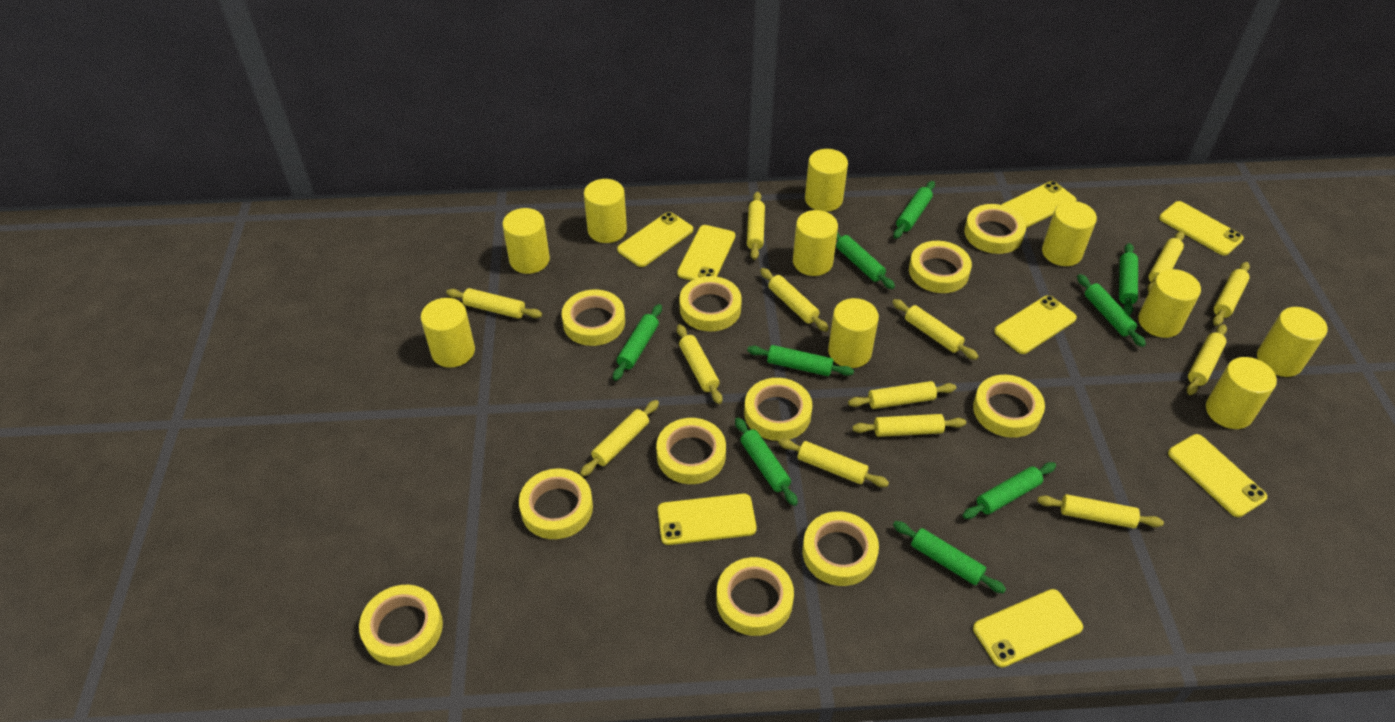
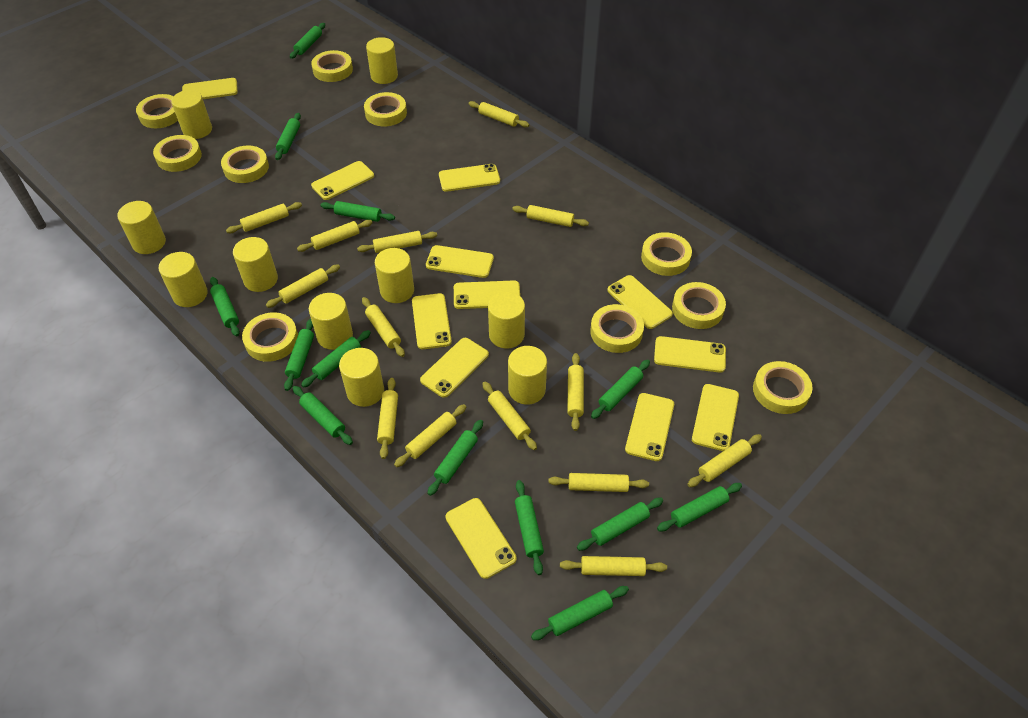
green rolling pin: [613,304,662,381] [735,417,798,506] [747,345,854,376] [836,232,895,289] [893,181,935,239] [893,521,1006,594] [962,462,1056,519] [1077,274,1146,347] [1119,243,1138,315] = 9 -> [210,277,240,337] [275,113,301,160] [284,319,314,391] [290,23,325,59] [293,386,353,445] [301,330,371,388] [320,201,395,222] [427,420,483,496] [515,480,544,575] [531,586,629,640] [577,498,663,551] [591,360,650,419] [657,483,742,531] = 13
yellow phone: [617,212,693,267] [657,494,757,545] [677,225,735,281] [973,589,1083,668] [994,295,1077,354] [1002,181,1077,228] [1159,201,1244,256] [1168,434,1267,517] = 8 -> [182,78,238,99] [311,161,374,200] [412,293,452,349] [420,338,489,398] [426,245,494,278] [439,164,500,192] [445,498,517,579] [454,280,520,309] [607,275,673,329] [625,393,674,461] [654,336,726,373] [692,384,739,451] = 12
yellow rolling pin: [446,288,542,319] [580,400,659,477] [677,324,723,404] [747,192,765,260] [760,268,829,332] [778,438,889,487] [848,381,956,409] [852,414,966,437] [892,299,979,360] [1037,494,1164,528] [1147,231,1184,292] [1187,324,1227,395] [1213,262,1250,326] = 13 -> [226,202,302,233] [266,265,340,308] [297,220,373,252] [357,231,437,253] [362,297,405,357] [377,378,398,459] [394,404,466,467] [469,101,529,128] [482,381,537,450] [512,205,589,227] [548,473,649,492] [560,556,667,576] [567,353,584,431] [687,434,762,487] = 14
yellow tape: [359,585,443,666] [519,468,593,539] [562,290,625,346] [656,418,726,484] [679,276,742,331] [716,557,794,636] [744,378,812,441] [802,511,879,586] [909,241,972,293] [964,204,1026,254] [973,375,1045,438] = 11 -> [136,94,178,128] [153,135,202,172] [221,145,269,183] [242,312,298,362] [311,50,353,82] [364,92,407,126] [590,304,644,353] [641,232,692,276] [672,282,726,329] [753,361,812,414] = 10

